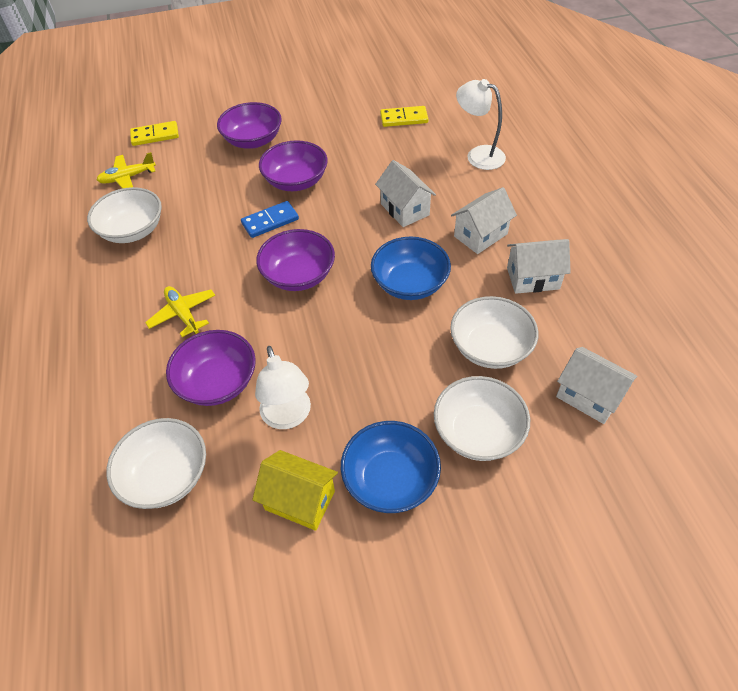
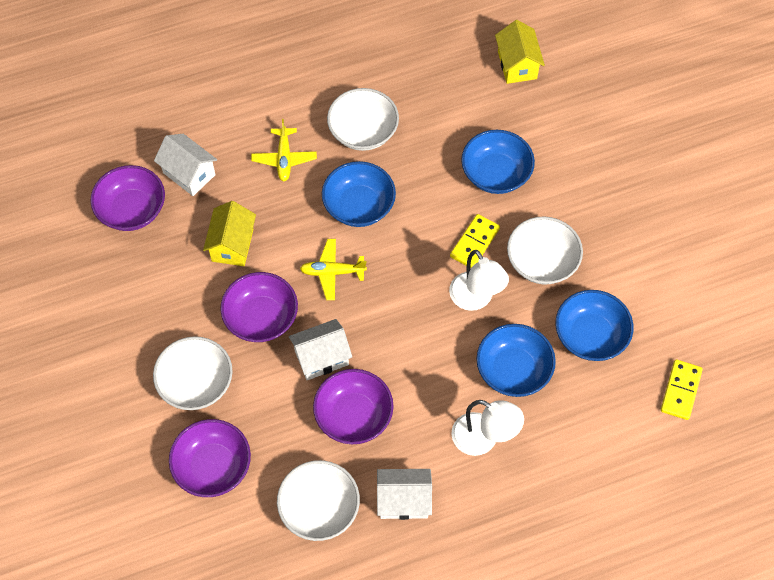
blue bowl: [341,421,441,513] [371,237,451,300] = 2 -> [322,161,396,227] [461,130,535,194] [476,324,556,397] [555,290,633,361] = 4
blue domino: [241,201,299,238] = 1 -> none = 0
white house: [375,160,436,227] [451,187,517,254] [507,239,571,294] [556,347,637,424] = 4 -> [154,134,217,196] [289,319,352,380] [377,469,432,520] = 3
yellow house: [252,450,338,531] = 1 -> [203,201,256,266] [495,20,545,84] = 2

